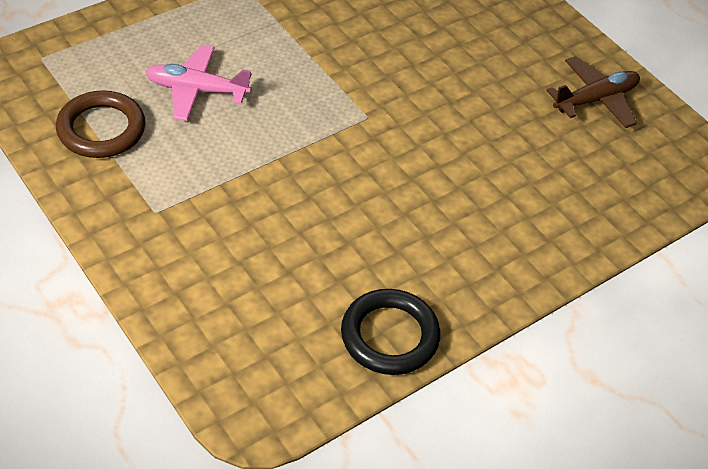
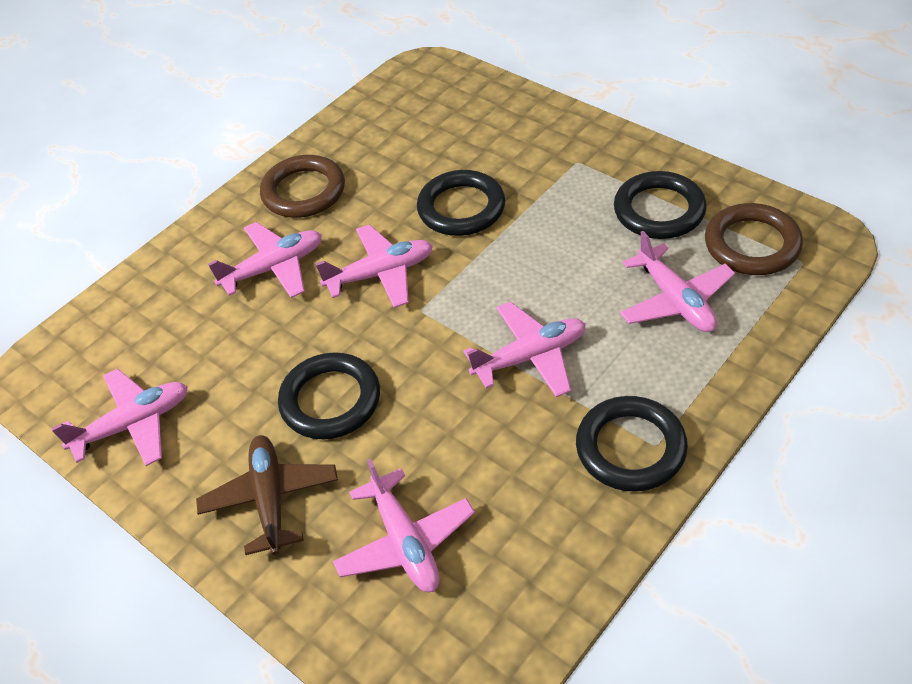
black ring: [341,289,441,375] = 1 -> [278,352,380,439] [417,170,505,236] [576,396,688,492] [614,171,707,239] = 4
brown ring: [56,90,146,158] = 1 -> [260,155,345,218] [705,203,803,275] = 2
pink plane: [146,45,251,121] = 1 -> [51,369,188,466] [208,222,322,298] [316,224,433,308] [333,459,475,592] [464,302,586,397] [620,231,735,332] = 6

